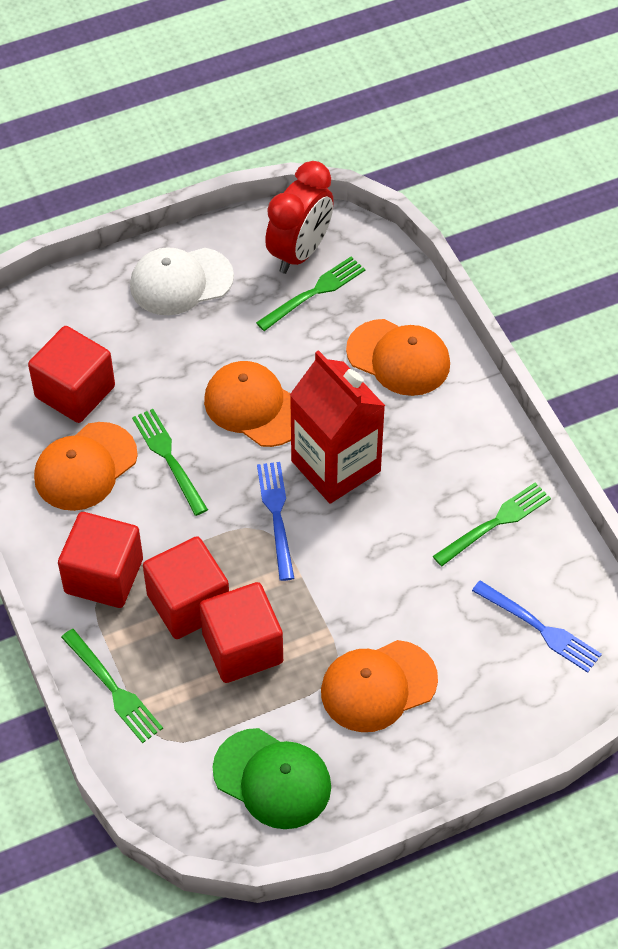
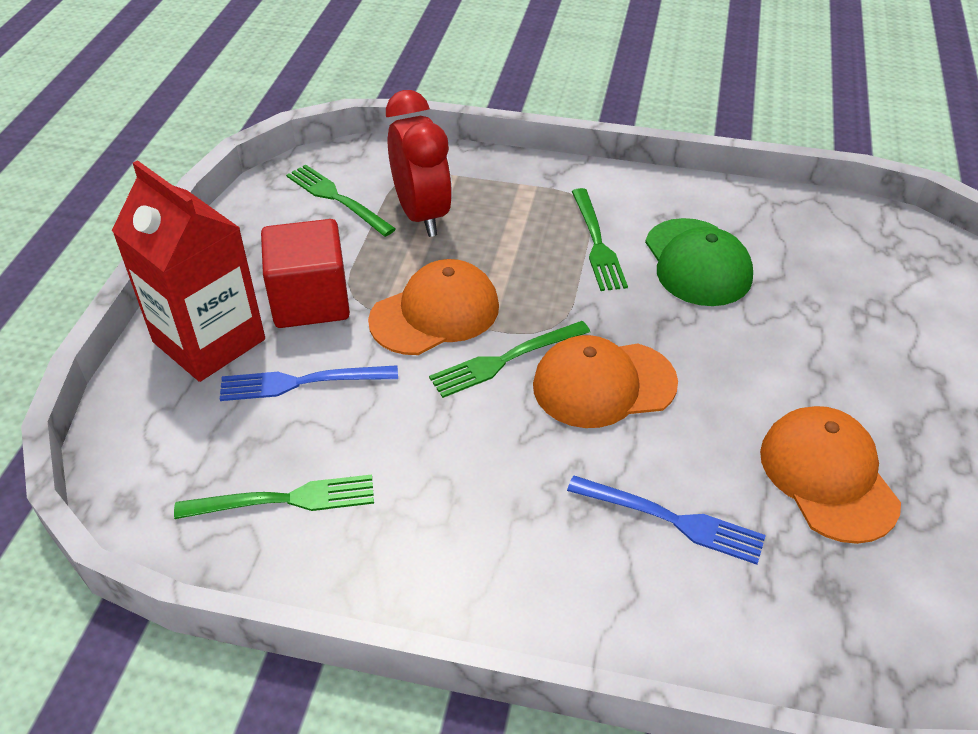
orange cap: [34,422,138,511] [204,361,291,447] [321,640,438,732] [346,319,450,396] = 4 -> [368,259,499,355] [533,335,678,428] [760,406,901,544] = 3
red cube: [28,326,115,423] [58,512,143,608] [143,536,229,639] [200,582,283,683] = 4 -> [261,219,350,328] = 1
white cap: [130,247,234,315] = 1 -> none = 0

